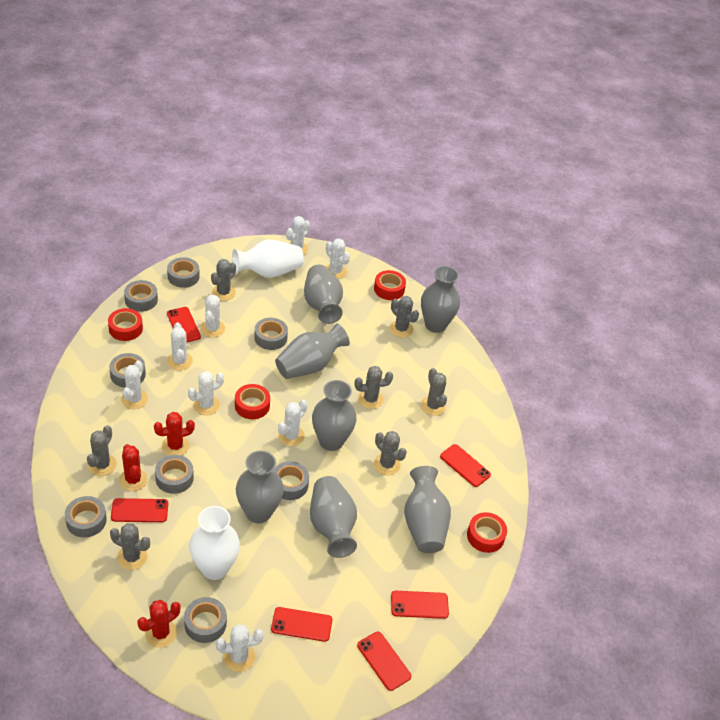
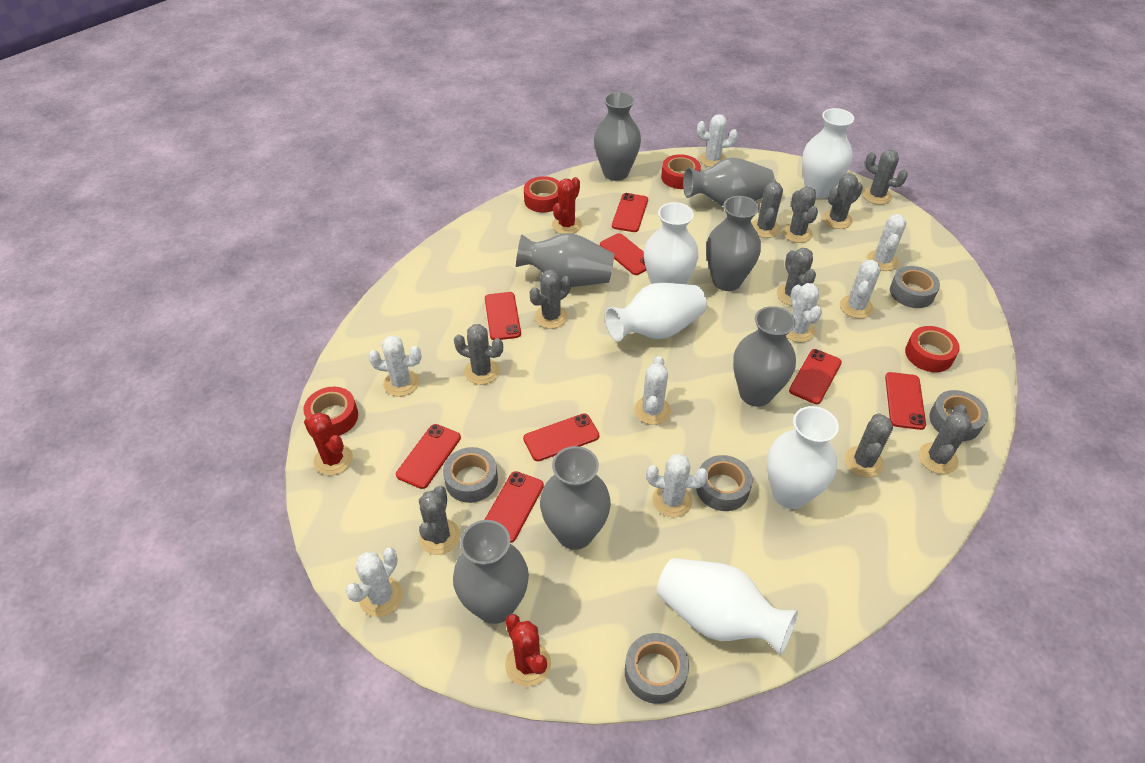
grey cactus: [87,425,117,476] [110,523,150,570] [211,259,236,301] [355,366,393,409] [374,431,407,475] [390,296,419,337] [421,368,447,416] = 7 -> [418,486,460,555] [454,324,503,385] [529,269,571,329] [752,179,783,238] [777,248,816,306] [782,187,818,243] [822,173,863,229] [845,413,893,478] [862,150,908,205] [918,405,972,474] = 10
grey tape: [65,496,107,538] [109,353,146,388] [124,280,158,312] [155,455,194,494] [167,257,200,288] [184,597,227,643] [254,318,288,350] [274,461,309,500] = 8 -> [443,447,498,503] [625,633,689,704] [696,455,753,511] [890,266,940,308] [929,390,988,441] = 5
red phone: [111,498,168,522] [167,307,201,342] [271,607,332,642] [357,631,411,691] [391,591,449,619] [440,444,491,487] = 6 -> [396,424,461,489] [485,292,521,340] [485,471,544,543] [523,413,599,461] [600,233,647,275] [612,193,648,232] [789,349,842,404] [885,372,926,430] = 8
white vase: [189,506,240,580] [232,240,304,278] = 2 -> [605,283,707,341] [644,202,699,284] [657,558,798,656] [767,406,839,509] [802,108,854,199] = 5

